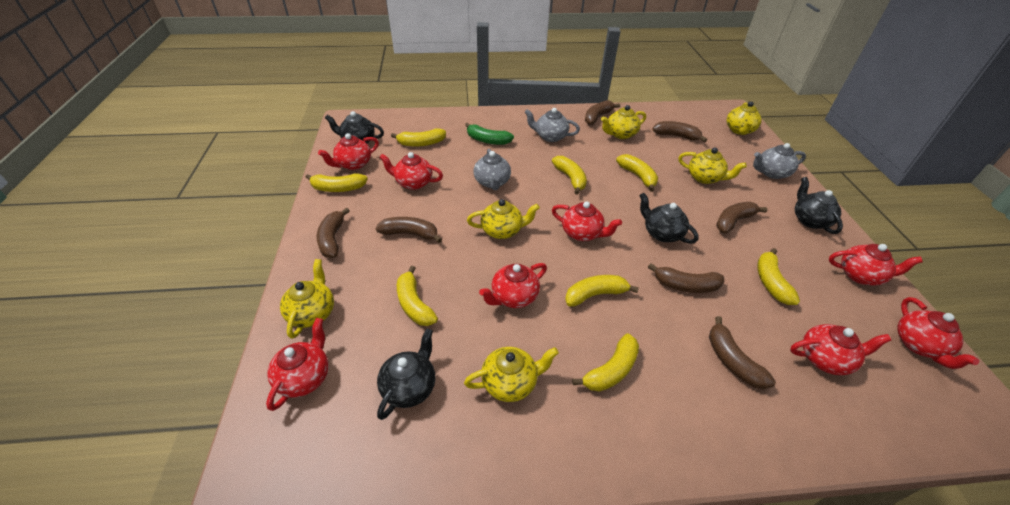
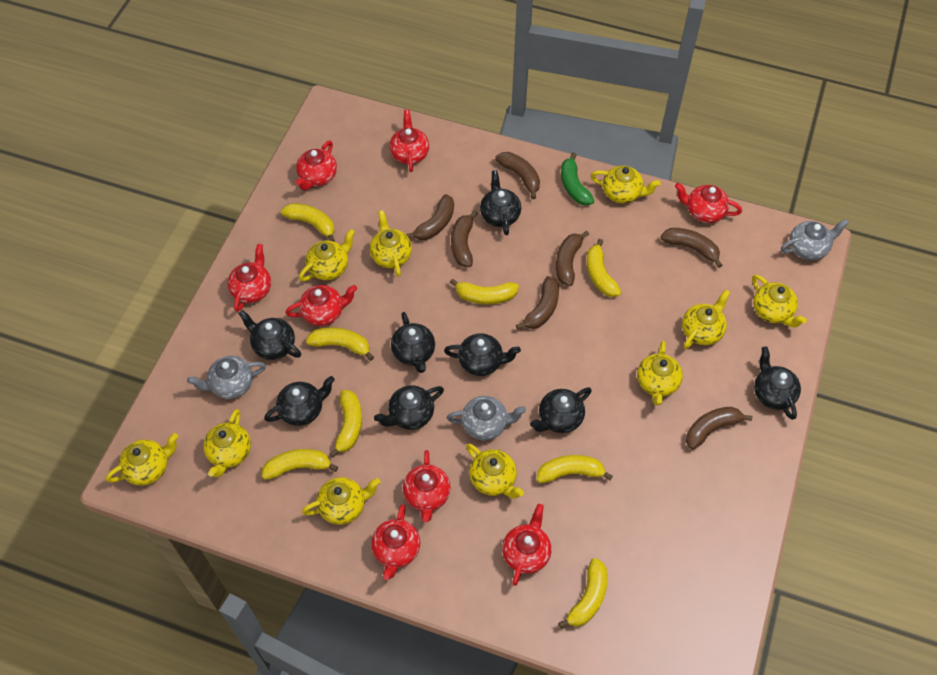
black teapot: [325,111,384,143] [377,328,436,420] [639,193,699,244] [795,177,843,234] = 4 -> [238,310,301,360] [264,376,335,426] [374,385,444,430] [391,312,435,373] [444,333,521,376] [480,170,521,235] [530,387,592,433] [754,346,801,420] = 8
yellow teapot: [280,259,334,339] [464,347,559,402] [467,199,540,239] [601,105,646,139] [678,148,747,184] [726,102,762,135] = 6 -> [106,433,178,486] [203,409,251,477] [299,229,355,281] [302,477,380,525] [370,210,412,277] [466,443,524,499] [591,166,661,203] [637,341,683,405] [682,290,730,349] [752,275,807,328] = 10

